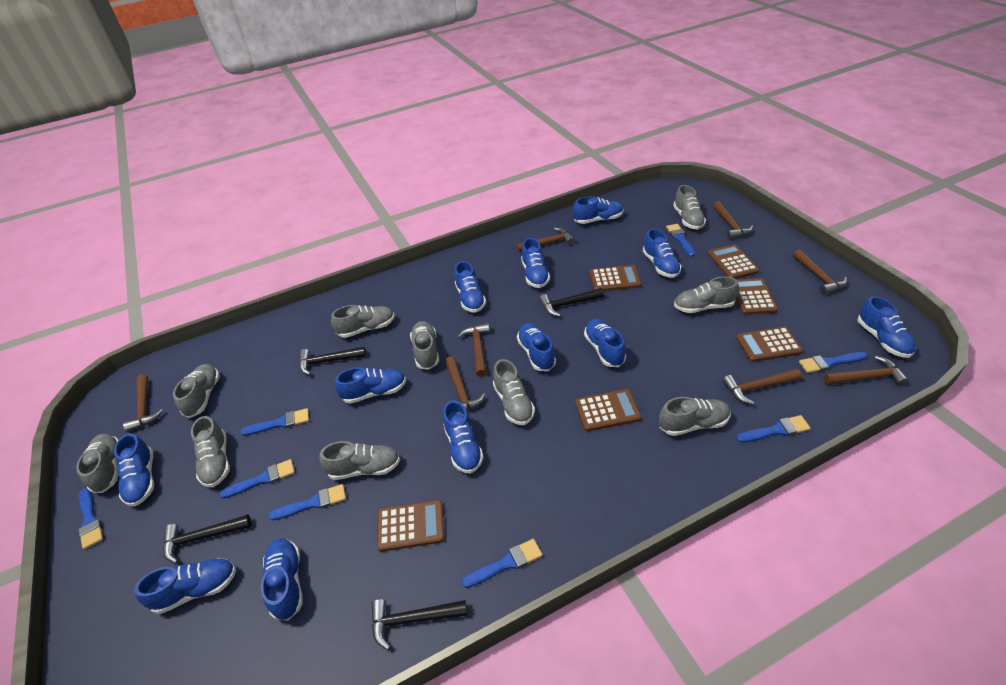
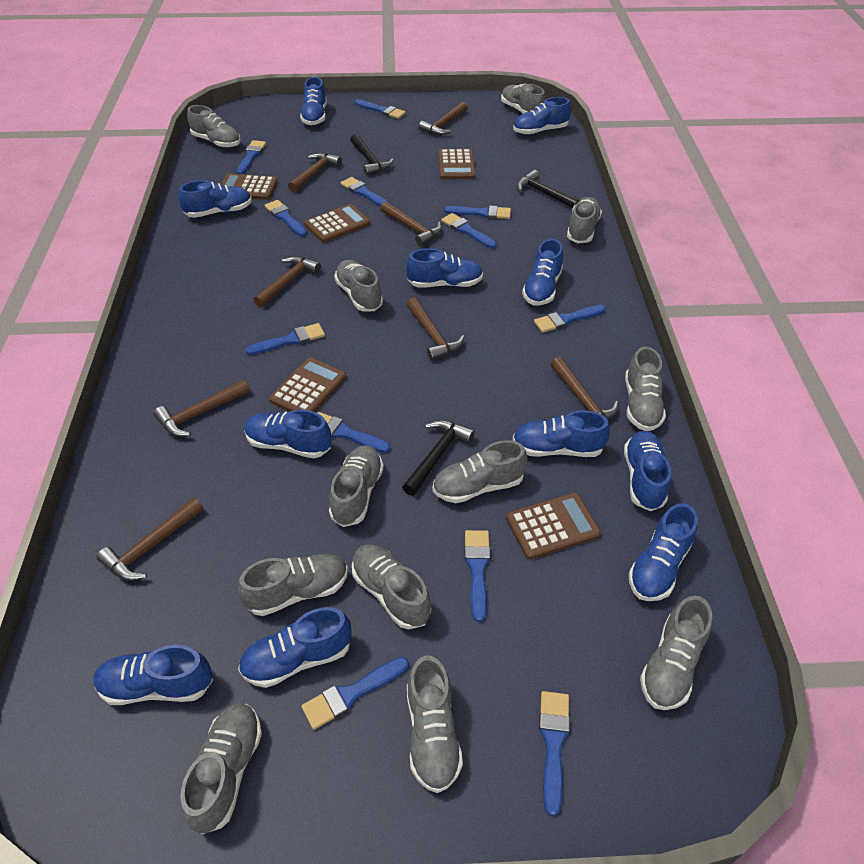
black hammer: [163,514,251,563] [299,346,366,375] [371,599,467,650] [539,288,604,317] = 4 -> [350,134,394,175] [402,420,475,496] [517,170,580,208] = 3
blue brush: [78,488,103,549] [220,459,295,499] [240,408,309,436] [269,484,346,520] [462,539,542,588] [666,224,695,257] [737,415,811,443] [799,352,867,373] = 8 -> [236,140,266,174] [245,323,325,355] [264,200,307,236] [302,657,409,730] [317,412,390,453] [341,177,389,207] [355,100,406,119] [441,213,497,248] [444,206,511,219] [465,530,491,622] [534,305,606,333] [539,691,570,816] = 12
blue shoe: [114,433,154,506] [134,558,236,614] [261,538,303,620] [335,367,406,404] [443,400,484,474] [454,261,486,313] [517,323,556,371] [521,238,550,288] [573,196,624,224] [584,319,626,367] [643,229,681,278] [857,296,916,358] = 12 -> [93,645,213,705] [179,180,252,218] [238,607,352,688] [244,410,331,458] [300,77,327,125] [406,248,483,288] [512,410,610,457] [513,97,571,135] [522,239,563,305] [624,431,671,511] [628,503,697,601] = 11
brown calculator: [377,500,444,552] [575,389,641,431] [590,265,641,291] [708,244,760,279] [736,278,778,315] [736,327,803,362] = 6 -> [221,173,278,200] [269,358,346,412] [304,204,370,243] [438,149,476,180] [506,493,601,560] = 5
grey shoe: [76,434,118,493] [173,364,220,418] [191,416,230,487] [319,441,400,480] [331,305,395,338] [410,321,439,370] [493,359,535,425] [659,397,731,436] [673,185,706,229] [674,276,739,313] = 10 -> [180,703,262,835] [187,105,241,148] [238,554,348,616] [329,445,384,527] [334,260,383,312] [352,545,431,629] [407,655,463,793] [432,440,528,503] [501,84,546,114] [567,197,602,243] [625,347,666,431] [640,596,712,710] = 12

